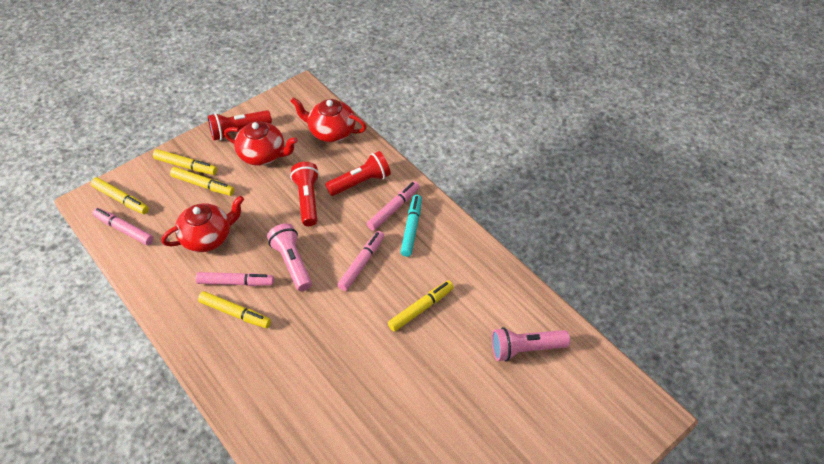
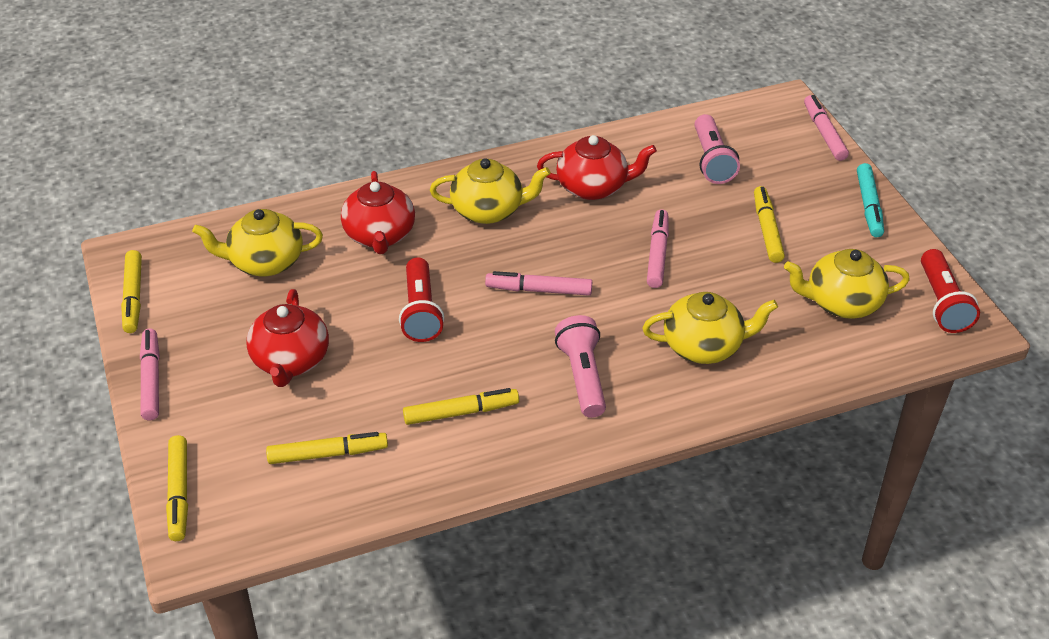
red flashlight: [208,110,272,140] [290,162,319,226] [325,151,391,196] = 3 -> [399,257,444,342] [921,249,980,333] = 2
yellow teapot: none = 0 -> [192,209,323,276] [430,158,551,224] [642,292,778,364] [784,249,910,319] = 4

